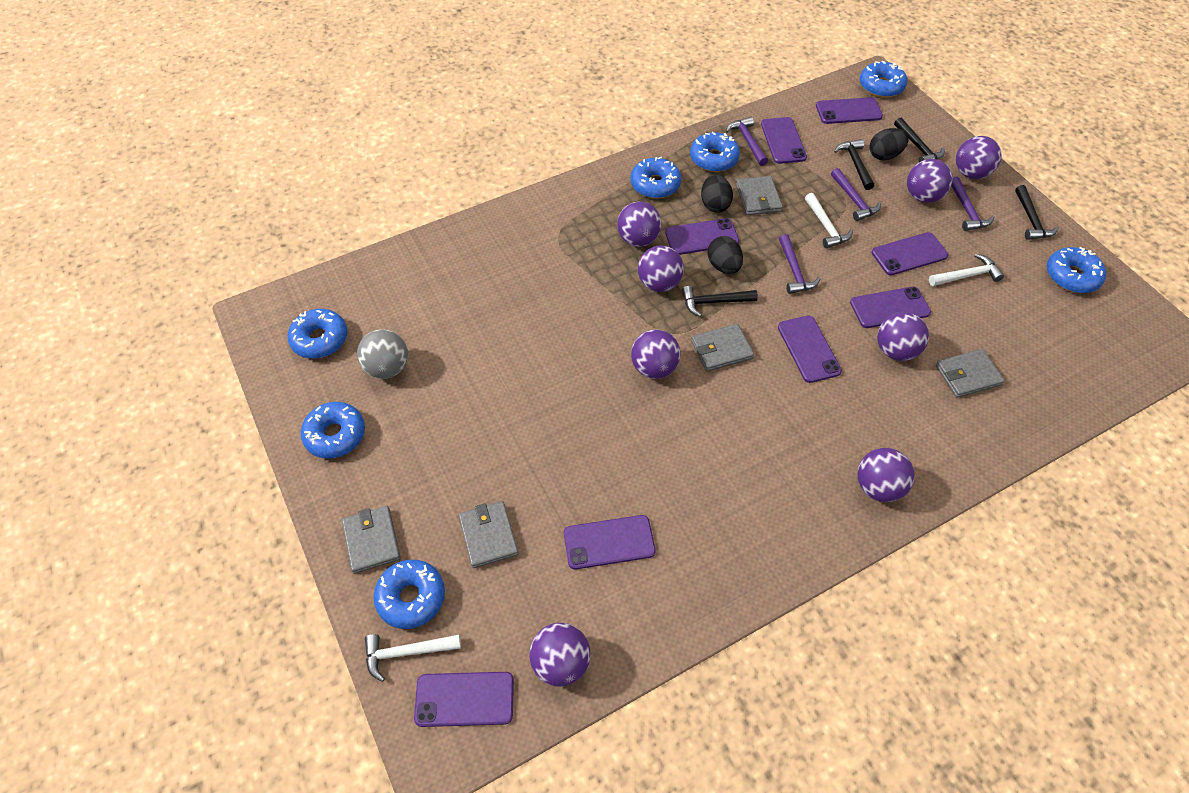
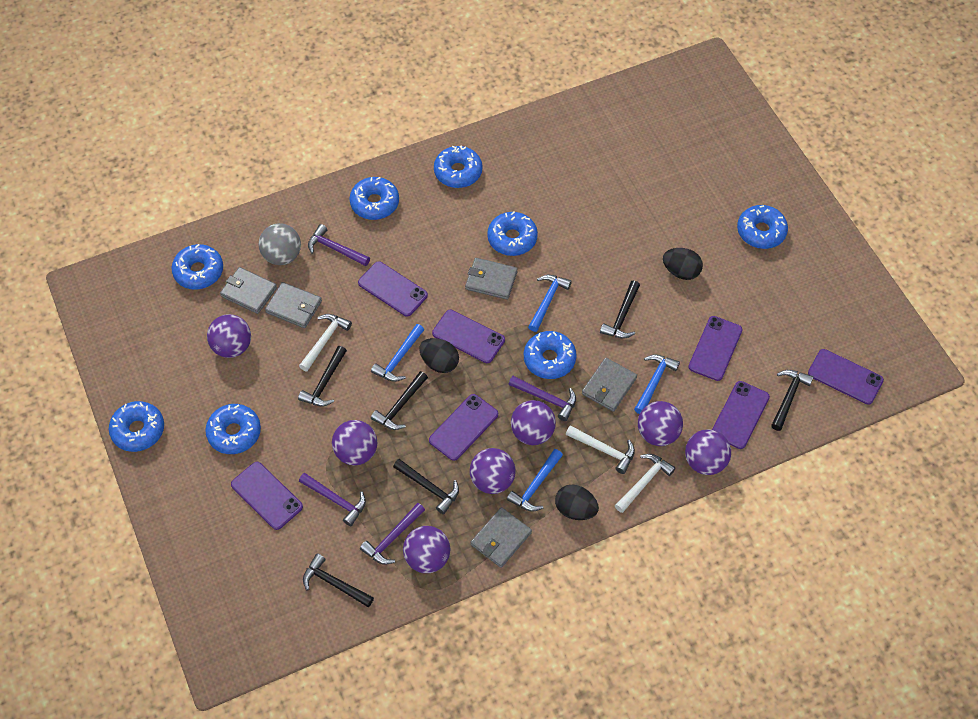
black hammer: [682,286,758,317] [834,139,874,190] [894,118,945,162] [1015,185,1059,240] = 4 -> [298,346,347,406] [303,553,374,607] [371,371,428,430] [393,459,459,514] [600,281,640,339] [771,370,814,431] = 6
blue donut: [287,309,347,359] [301,402,365,459] [373,560,445,629] [630,157,681,198] [690,132,740,172] [860,61,907,98] [1047,247,1106,293] = 7 -> [109,401,164,452] [171,244,223,290] [205,404,261,454] [349,177,399,220] [434,146,482,188] [487,212,538,256] [524,331,577,379] [737,205,788,249] = 8
blue hammer: none = 0 -> [371,324,424,382] [507,449,563,512] [528,275,572,332] [634,354,680,414] = 4
purple ball: [529,623,590,687] [617,202,661,247] [631,329,681,379] [638,246,684,292] [857,448,915,502] [877,312,929,361] [907,159,953,203] [956,136,1002,179] = 8 -> [207,314,251,358] [332,420,377,465] [403,526,450,573] [470,448,515,494] [511,400,556,445] [638,401,683,446] [685,429,731,475] = 7
purple phone: [414,672,514,727] [564,515,656,569] [665,218,739,255] [761,117,807,164] [778,316,842,383] [816,97,883,124] [850,287,931,328] [872,232,948,275] = 8 -> [231,462,303,530] [358,261,428,317] [429,394,498,461] [432,310,505,363] [688,316,743,381] [712,381,770,449] [808,349,884,405] = 7

